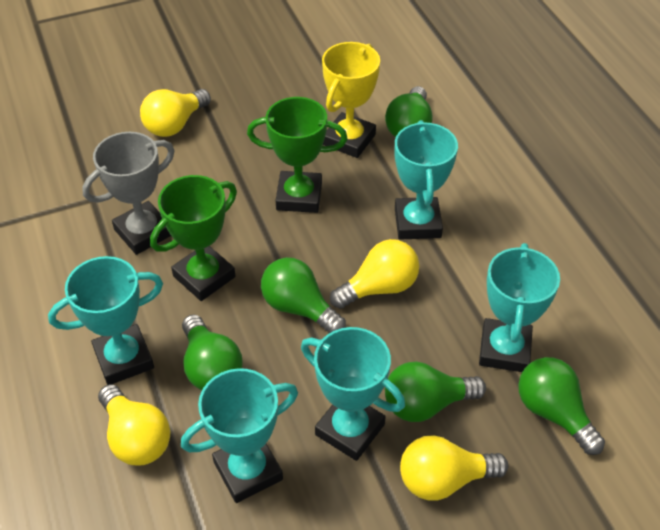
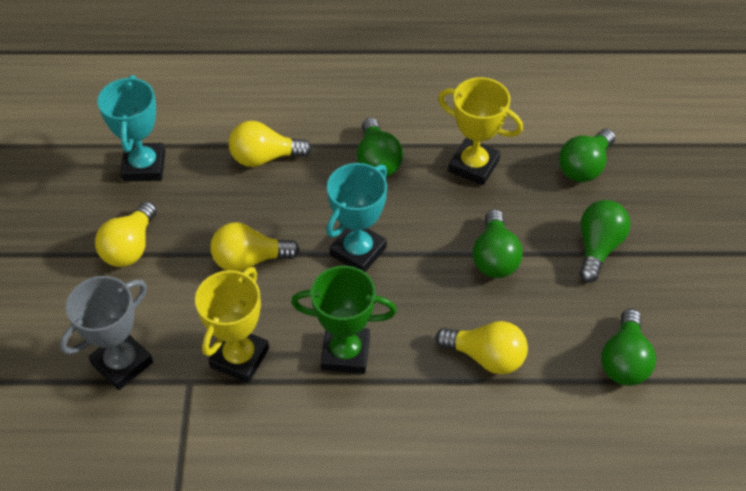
green trophy: [150,175,237,301] [247,97,348,213] = 2 -> [291,266,397,374] = 1
turquoise trophy: [48,256,163,385] [181,368,298,503] [301,327,405,461] [394,120,458,240] [479,243,560,372] = 5 -> [97,75,165,181] [326,163,387,272] = 2
yellow trophy: [322,42,380,158] = 1 -> [195,267,269,383] [438,77,523,186] = 2

